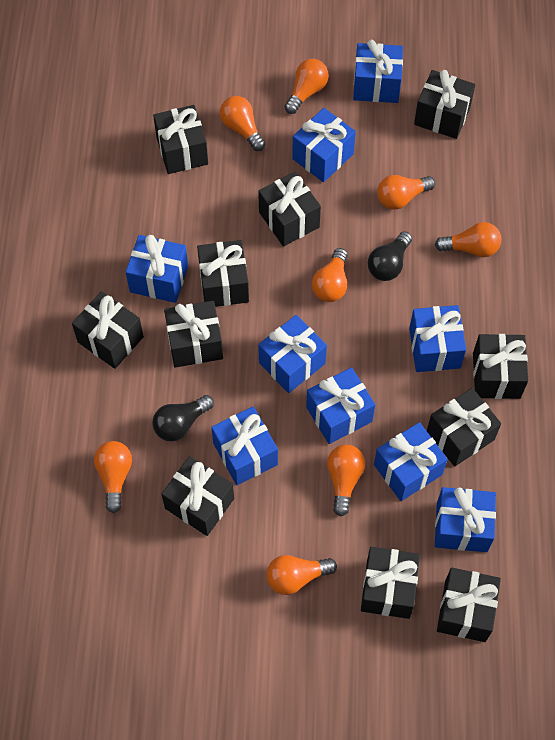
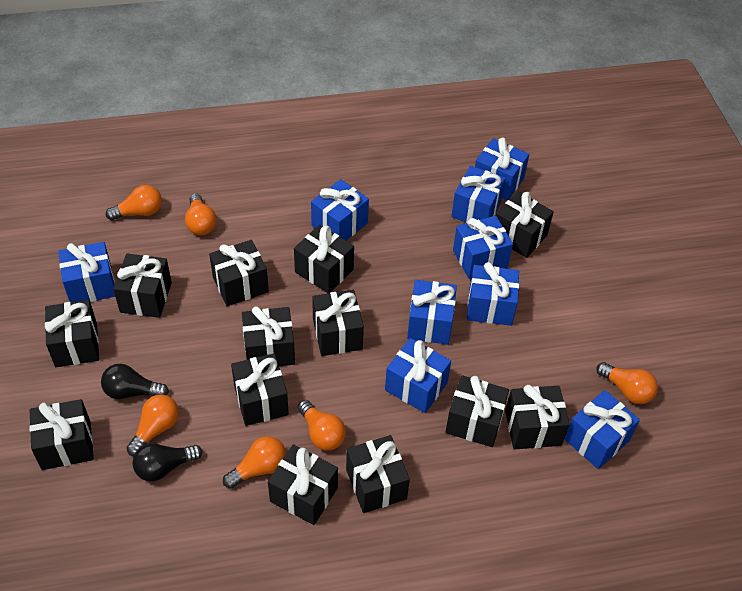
black gift: [72,291,144,369] [153,105,208,174] [161,456,234,536] [164,301,223,368] [197,240,249,307] [258,172,321,247] [361,547,420,619] [414,70,475,139] [427,388,501,467] [437,568,501,642] [473,334,528,399] = 11 -> [29,399,94,470] [45,300,99,367] [113,254,172,318] [209,240,269,306] [231,353,289,426] [242,306,295,366] [268,444,338,525] [294,225,354,293] [312,290,364,356] [346,435,410,513] [445,375,509,447] [496,191,554,258] [505,385,570,450] = 13
orange light bulb: [94,441,132,513] [220,96,265,151] [266,555,337,595] [285,59,329,114] [312,248,348,302] [327,445,365,517] [377,175,435,210] [435,222,501,257] = 8 -> [106,185,162,220] [127,394,179,456] [185,193,217,235] [223,436,286,489] [298,400,346,451] [596,362,658,404] = 6

